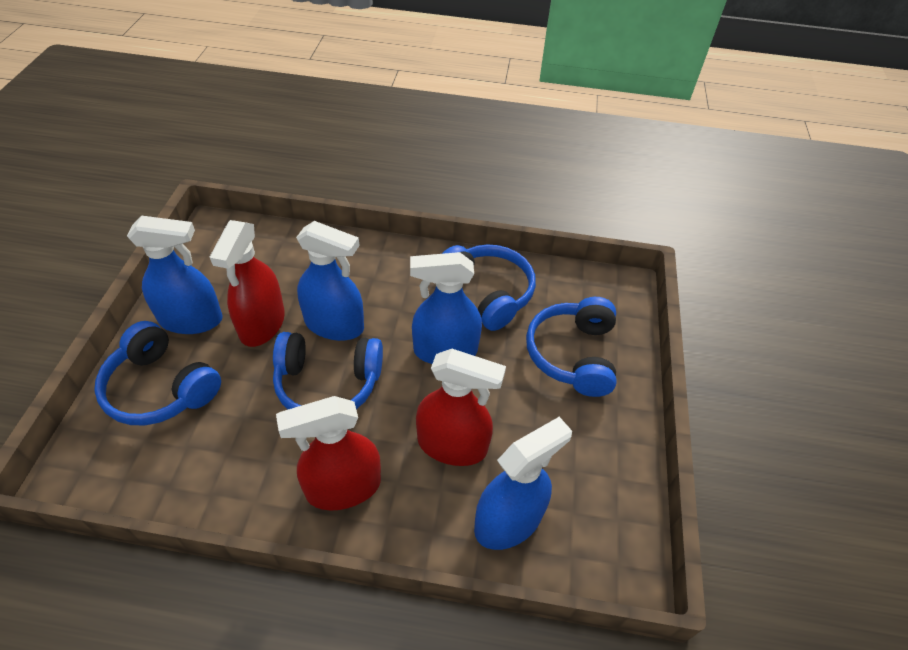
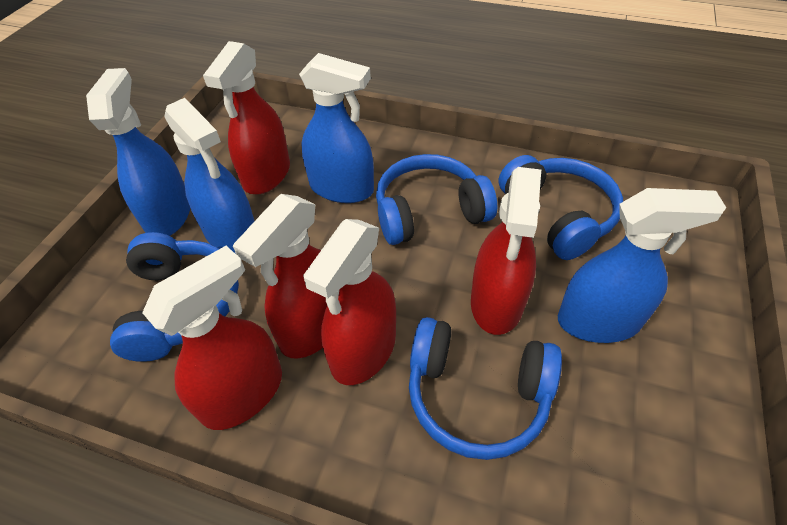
red spray bottle: [210,220,285,347] [276,396,381,510] [416,349,506,466] = 3 -> [142,246,282,430] [203,41,290,195] [233,194,327,359] [303,219,396,385] [471,167,541,335] = 5

